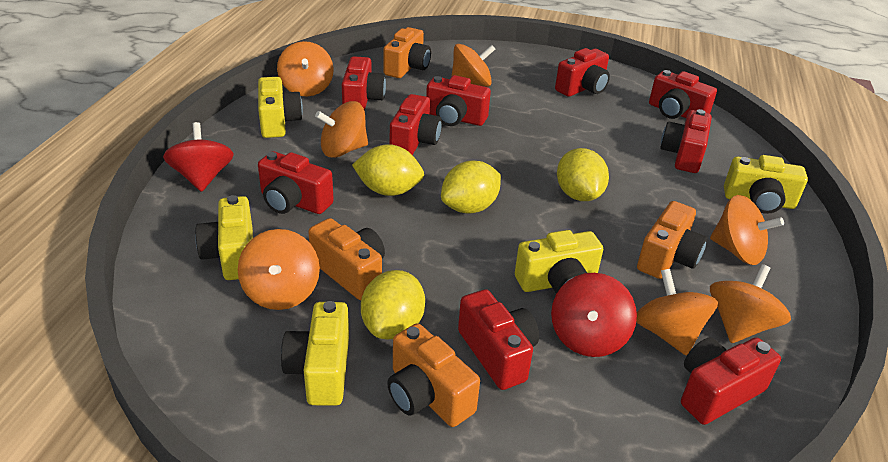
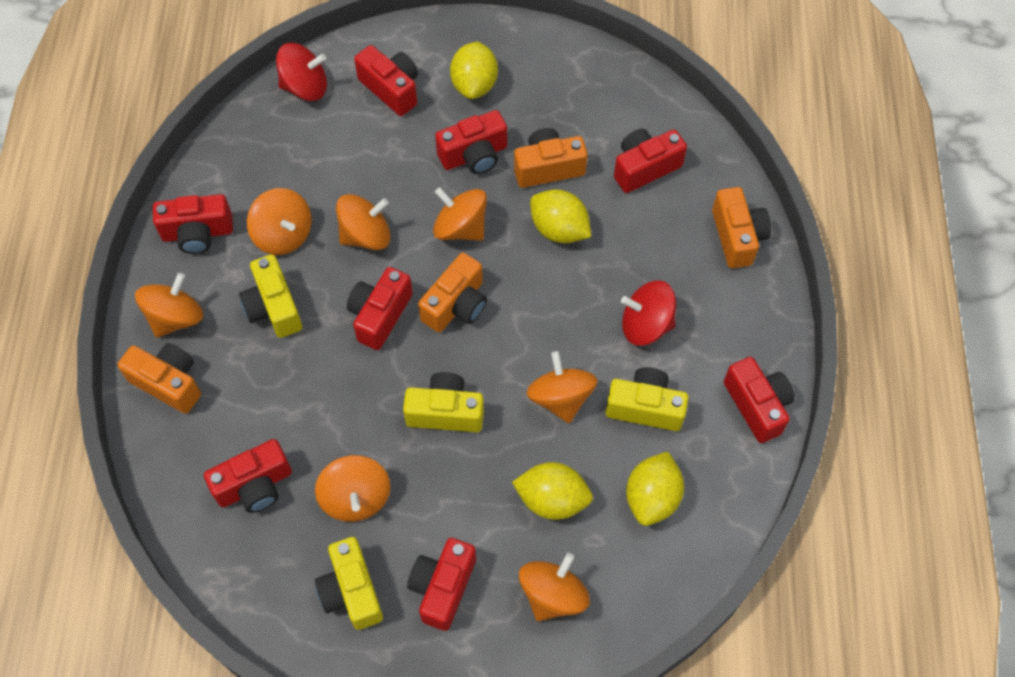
red camera: [258,151,334,214] [342,56,386,111] [390,94,442,155] [426,75,491,126] [458,289,539,390] [555,48,610,97] [649,70,717,119] [660,109,712,173] [681,337,781,425] = 9 -> [153,194,233,254] [204,439,292,513] [347,267,413,350] [354,45,418,116] [407,538,476,631] [435,110,507,174] [614,129,687,193] [724,357,795,443] = 8
yellow camera: [195,195,253,280] [258,77,303,138] [281,301,349,406] [515,230,603,294] [724,155,808,214] = 5 -> [239,254,302,338] [315,537,383,630] [403,372,484,432] [605,367,689,431] = 4

